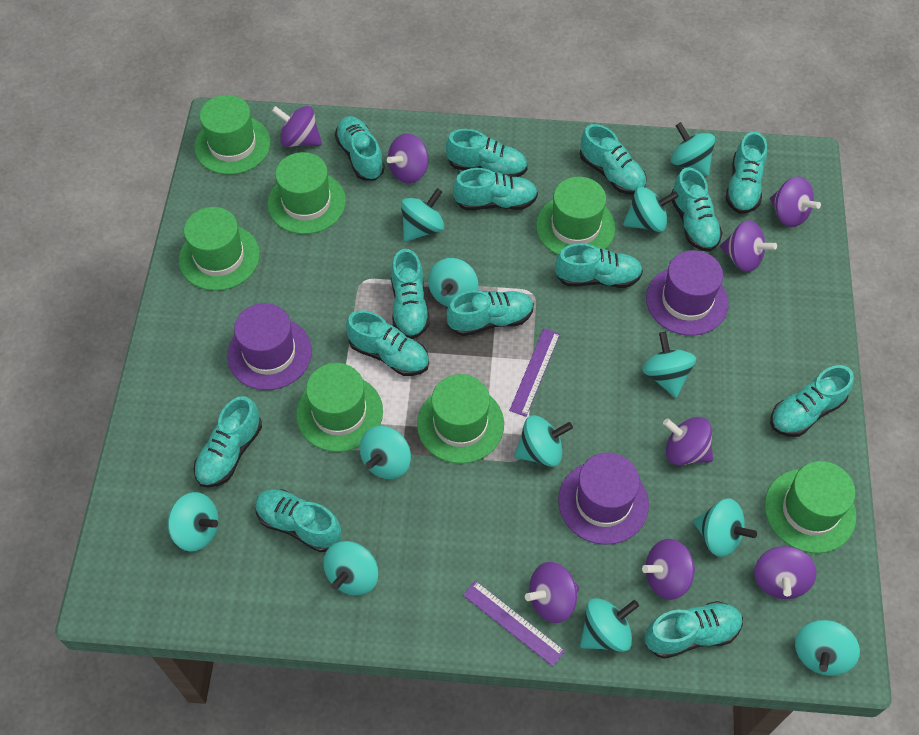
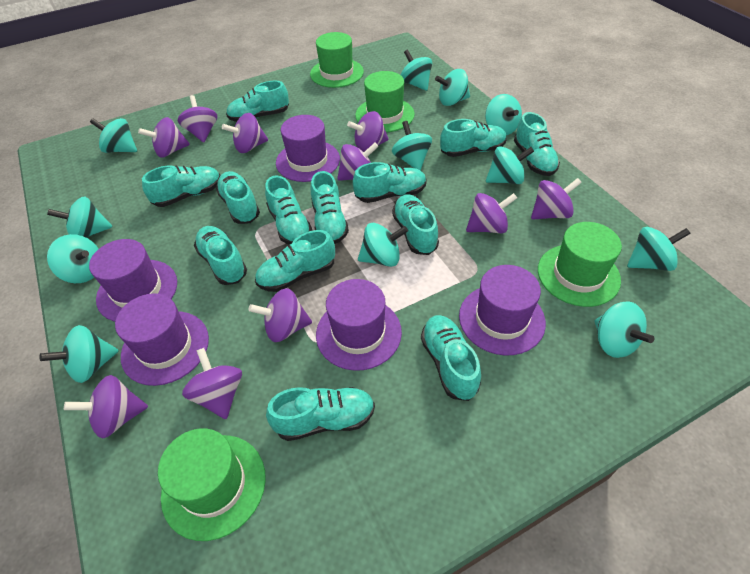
green hat: [179,207,260,291] [194,95,271,175] [267,152,346,234] [296,363,383,452] [417,374,504,464] [536,177,615,255] [764,461,856,553] = 7 -> [158,428,266,541] [310,32,364,88] [355,71,415,132] [538,222,622,307] = 4
purple hat: [227,303,312,390] [558,453,649,545] [646,250,729,336] = 3 -> [89,239,177,322] [115,293,209,386] [276,115,340,182] [316,279,402,371] [459,265,546,356] = 5
purple ruler: [463,581,565,666] [509,328,560,417] = 2 -> none = 0
purple spinning top: [272,106,322,147] [387,134,428,184] [525,562,579,623] [642,539,696,600] [663,417,713,465] [720,220,777,272] [754,546,817,599] [770,177,821,227] = 8 -> [64,375,148,438] [138,117,190,158] [177,95,217,143] [182,348,242,419] [222,113,268,153] [248,288,312,342] [337,143,379,181] [347,111,389,152] [466,193,517,233] [531,178,582,220] = 10
turquoise shoe: [194,396,262,488] [255,489,342,552] [335,116,385,180] [346,310,429,376] [391,249,430,339] [446,129,528,177] [446,290,534,336] [453,168,538,210] [555,243,643,288] [580,124,646,195] [645,601,743,659] [672,168,723,252] [725,132,767,214] [770,365,854,437] = 14 -> [142,165,221,207] [194,226,247,285] [216,171,260,224] [226,81,289,122] [255,230,335,292] [265,176,312,245] [266,387,375,441] [311,171,349,244] [353,162,427,203] [392,194,439,255] [421,315,481,401] [440,119,507,157] [514,112,560,176] = 13

